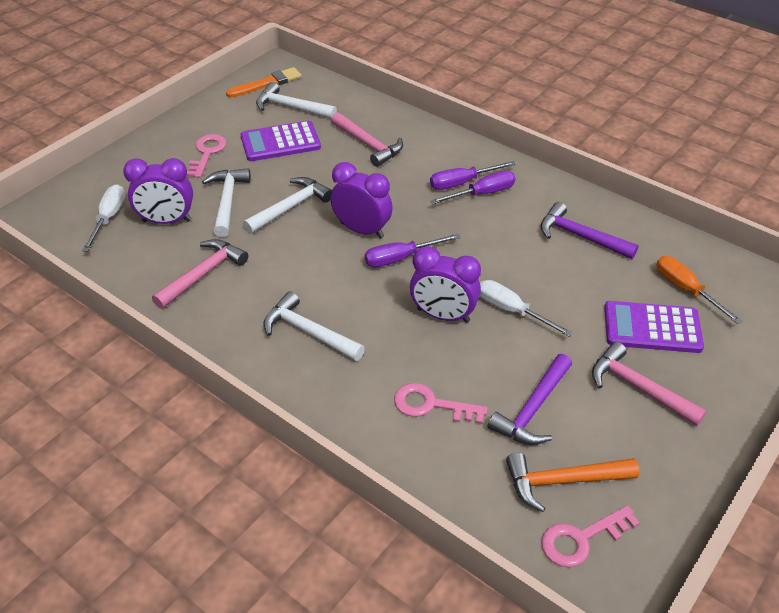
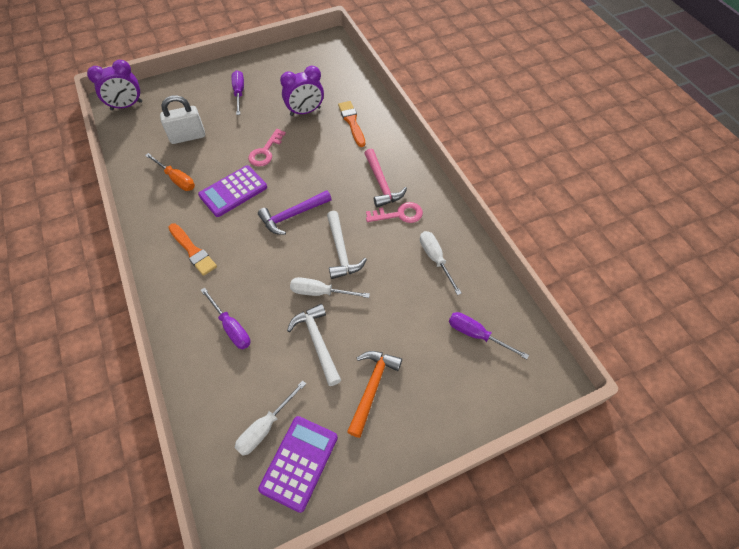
orange brush: [226,67,302,98] = 1 -> [168,223,217,276] [338,101,365,147] = 2
pink hammer: [152,239,248,309] [331,112,403,167] [592,342,707,426] = 3 -> [364,149,407,207] = 1
pink key: [187,134,227,178] [394,383,487,424] [541,506,640,567] = 3 -> [248,129,286,167] [366,202,423,223] = 2
purple clock: [123,158,193,224] [330,162,393,239] [410,246,481,323] = 3 -> [87,60,142,110] [280,66,324,116] = 2
purple hammer: [487,354,572,445] [541,202,639,259] = 2 -> [258,190,332,235] = 1
white hammer: [202,168,251,237] [243,177,332,234] [256,82,337,119] [264,291,365,361] = 4 -> [287,304,341,386] [327,211,367,279] = 2
white padlock: none = 0 -> [160,95,205,144] = 1
white screwdriver: [82,184,125,252] [480,280,573,337] = 2 -> [235,380,306,456] [290,277,370,298] [420,231,462,295] = 3

